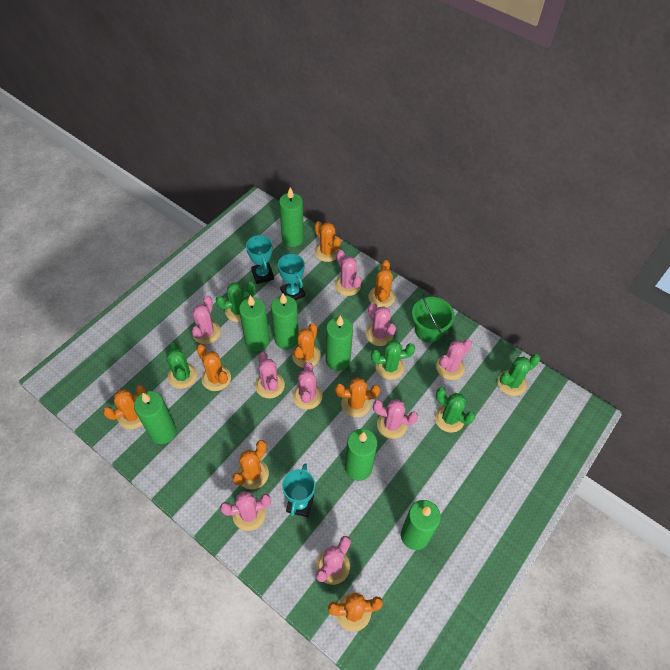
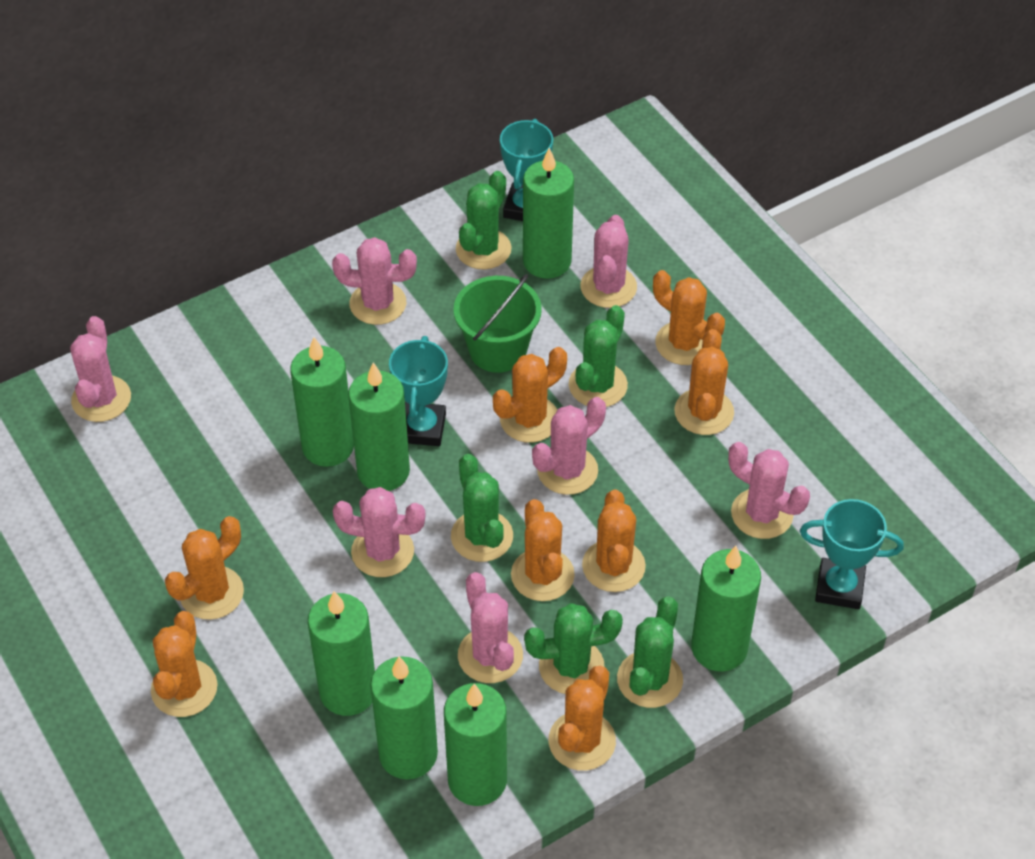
pink cactus: [192,296,221,344] [220,491,271,531] [255,352,285,398] [293,362,322,409] [316,536,351,585] [335,250,362,296] [366,303,396,346] [373,399,418,439] [436,339,472,380] = 9 -> [70,316,131,422] [332,237,417,325] [333,487,426,577] [458,572,523,683] [532,397,606,495] [581,215,637,308] [728,442,810,539] = 7

